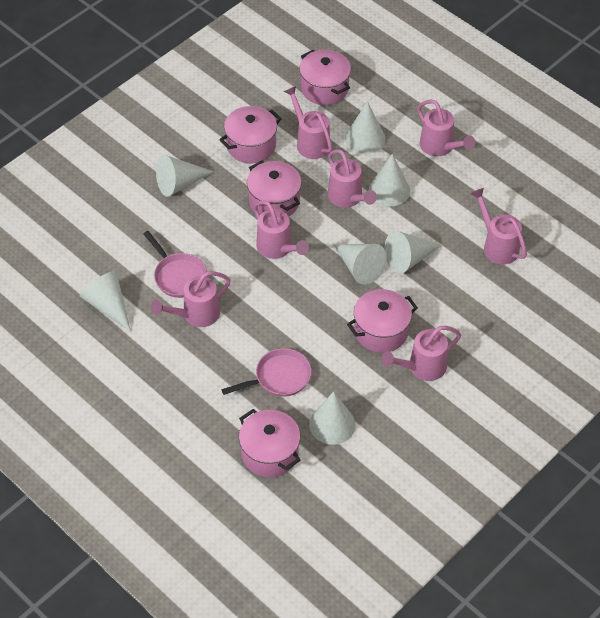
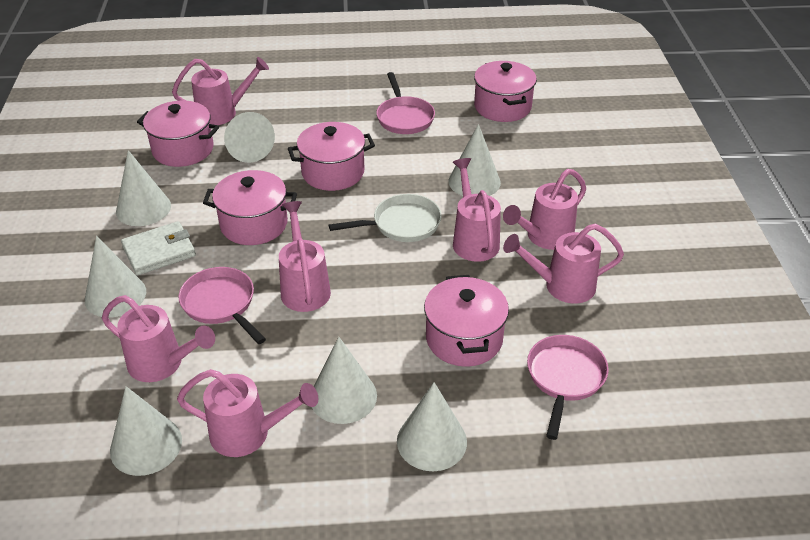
pink pan: [143,231,207,298] [221,348,311,397] = 2 -> [179,267,266,344] [376,72,435,134] [527,335,609,440] = 3
white pan: none = 0 -> [329,194,442,242] = 1
white wallet: none = 0 -> [121,221,196,276] = 1

